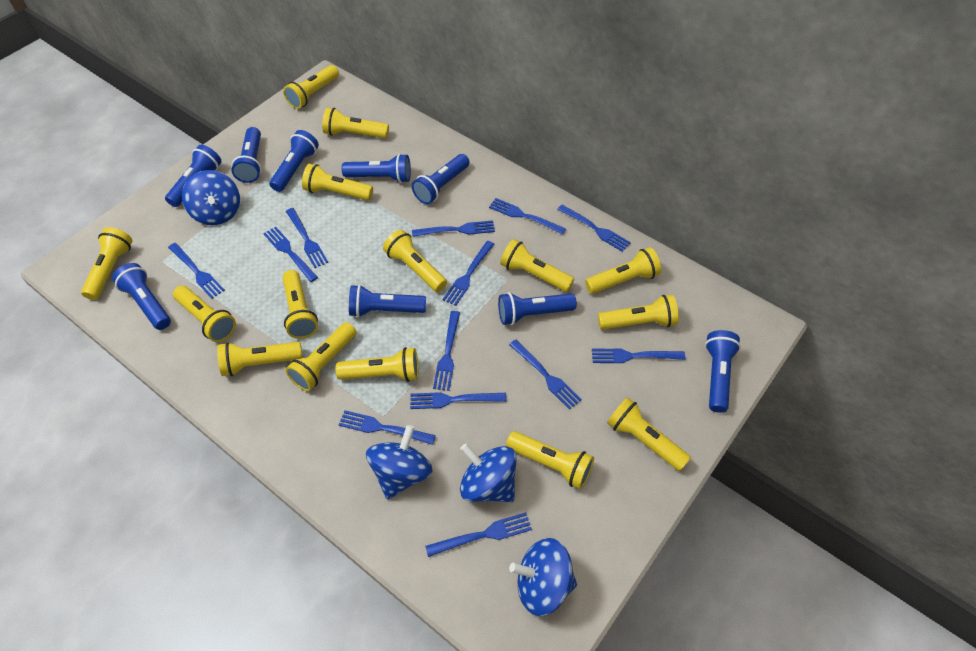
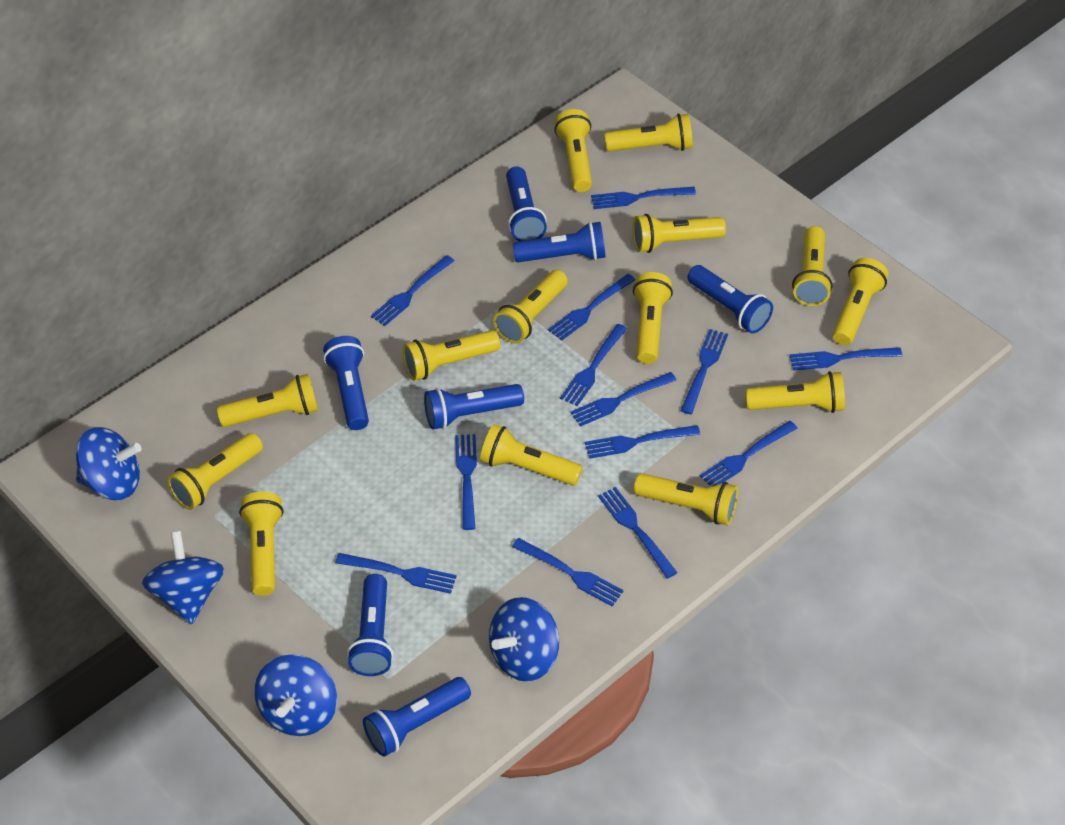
blue flashlight: [112,263,171,330] [165,145,222,207] [231,127,261,183] [269,130,319,192] [342,154,411,183] [349,285,426,317] [412,154,470,204] [498,292,577,325] [705,330,741,413] = 9 -> [323,336,369,430] [347,574,393,676] [363,677,471,757] [424,384,524,430] [506,166,547,241] [513,222,606,262] [688,265,773,333] = 7
yellow flashlight: [81,227,132,300] [173,286,236,342] [217,342,303,376] [282,270,318,339] [283,65,339,109] [286,322,356,391] [302,164,373,200] [322,108,389,138] [335,347,419,382] [383,230,447,292] [500,239,574,292] [506,431,594,489] [585,247,661,294] [598,295,679,330] [607,397,691,471] = 15 -> [168,433,263,510] [217,374,318,427] [239,492,284,596] [403,330,500,381] [480,424,582,486] [493,270,568,344] [554,109,592,192] [604,113,693,152] [633,214,726,253] [633,272,673,364] [634,473,738,525] [745,371,845,413] [792,226,832,306] [832,258,889,345] = 14

